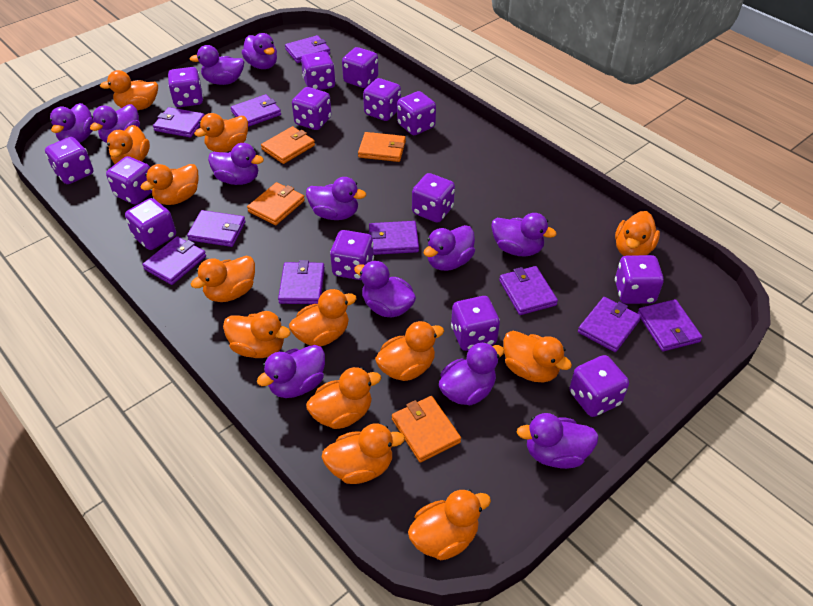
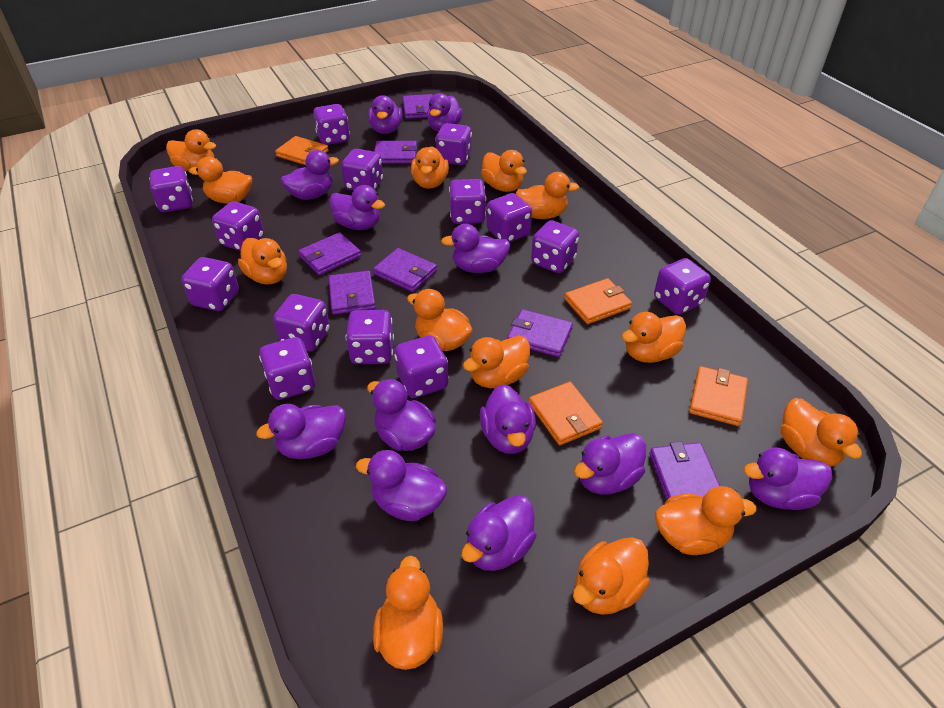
purple wallet: [142,236,206,285] [153,107,205,138] [187,210,246,247] [231,94,281,127] [278,260,325,304] [285,35,330,63] [368,221,419,255] [499,266,558,315] [578,297,641,352] [637,299,702,351] = 10 -> [298,232,361,275] [329,271,376,315] [373,248,437,292] [374,141,417,164] [402,94,433,119] [507,309,573,357] [650,441,720,500] = 7

